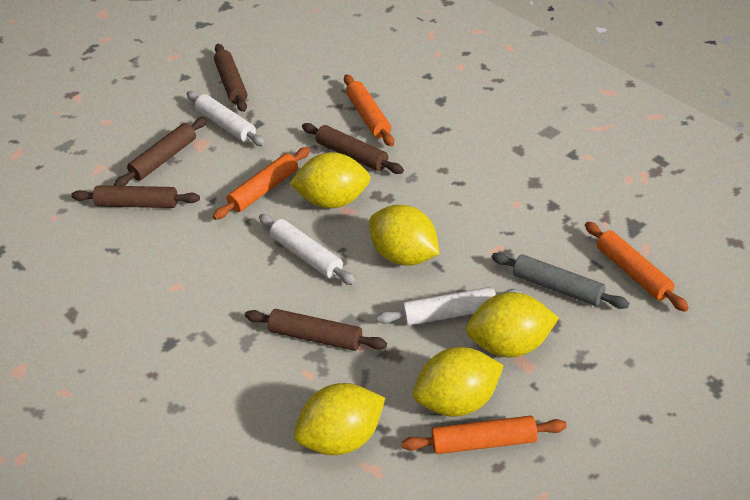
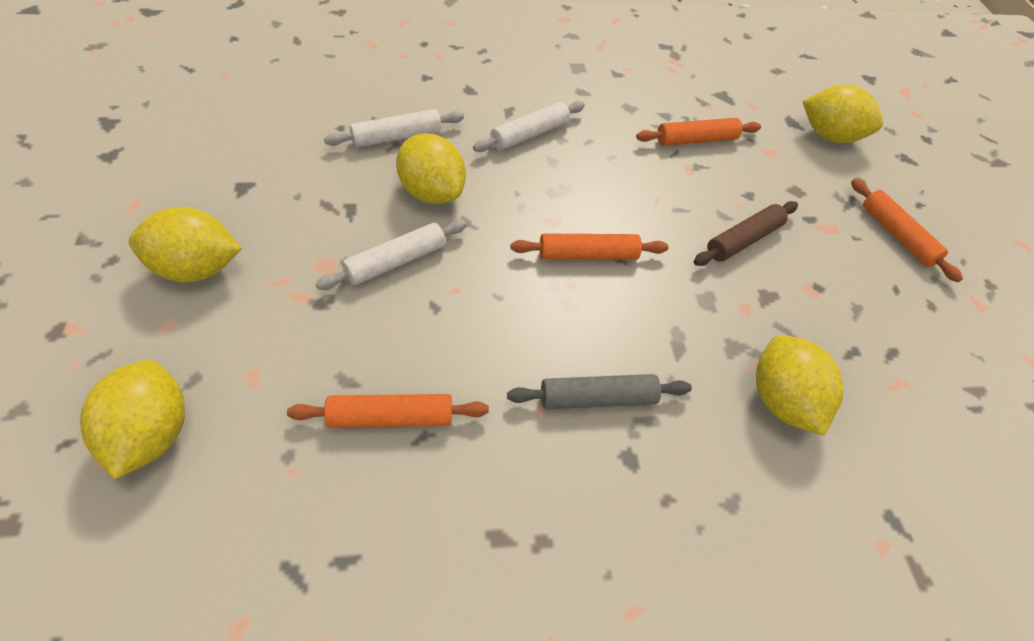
brown rolling pin: [71,185,200,208] [114,117,208,186] [214,44,247,112] [245,309,387,351] [302,123,404,174] = 5 -> [694,201,798,266] = 1

